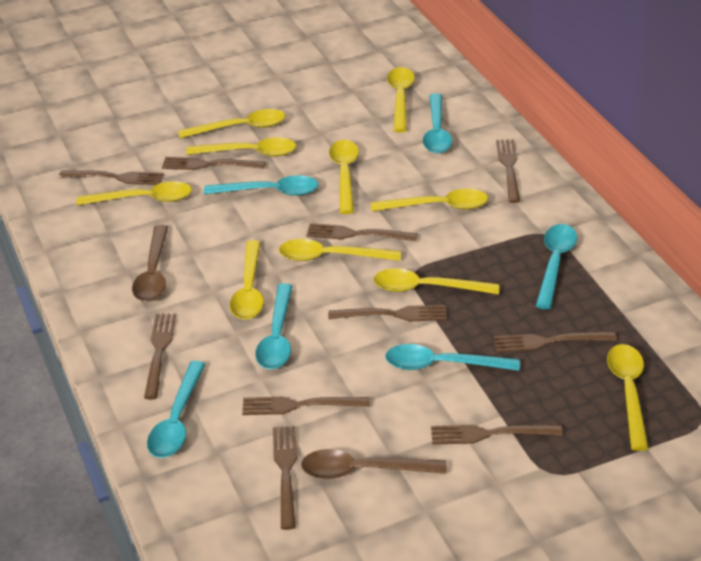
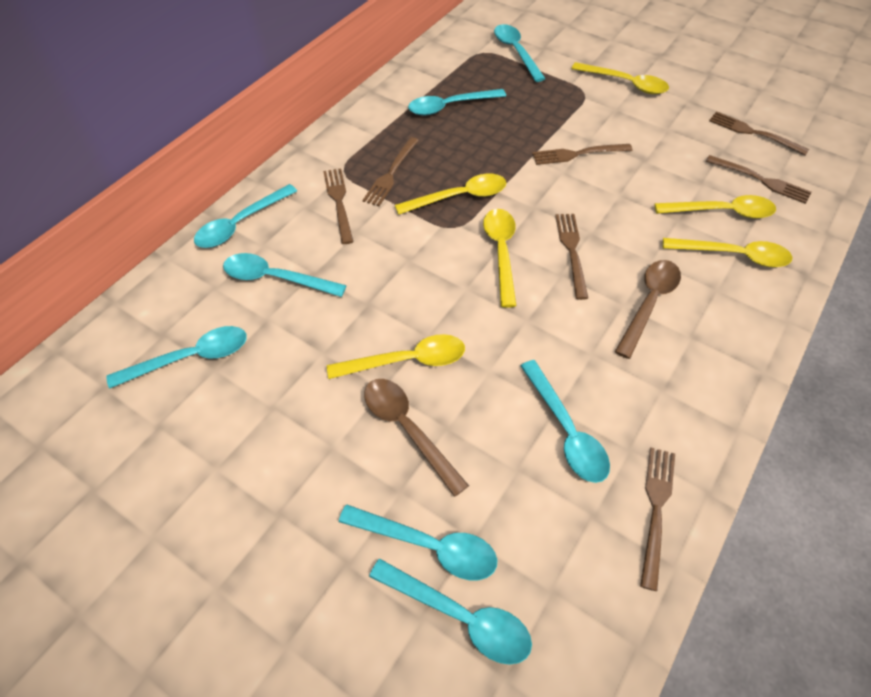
brown fork: [59,170,163,185] [144,314,176,399] [162,157,265,170] [242,397,369,415] [273,426,297,530] [306,223,417,242] [328,305,447,321] [431,425,563,445] [493,331,617,352] [496,139,520,203] = 10 -> [323,168,354,244] [362,137,419,206] [532,144,632,165] [555,214,588,300] [640,448,675,591] [706,155,811,204] [709,112,809,155] = 7
turquoise spoon: [147,361,205,458] [204,175,318,196] [255,283,293,369] [385,344,520,371] [423,93,452,154] [536,224,577,309] = 6 -> [106,326,247,389] [194,184,297,248] [223,253,347,297] [339,504,497,580] [369,558,532,665] [408,89,506,115] [494,24,546,82] [521,360,610,483] = 8
yellow spoon: [77,181,192,205] [178,109,285,138] [186,137,296,157] [230,240,264,320] [279,239,401,261] [329,140,359,214] [371,189,488,211] [373,268,500,294] [387,67,415,132] [607,344,649,451] = 10 -> [327,334,465,379] [395,174,506,215] [483,209,517,308] [572,62,669,94] [655,195,776,219] [663,238,793,267] = 6

